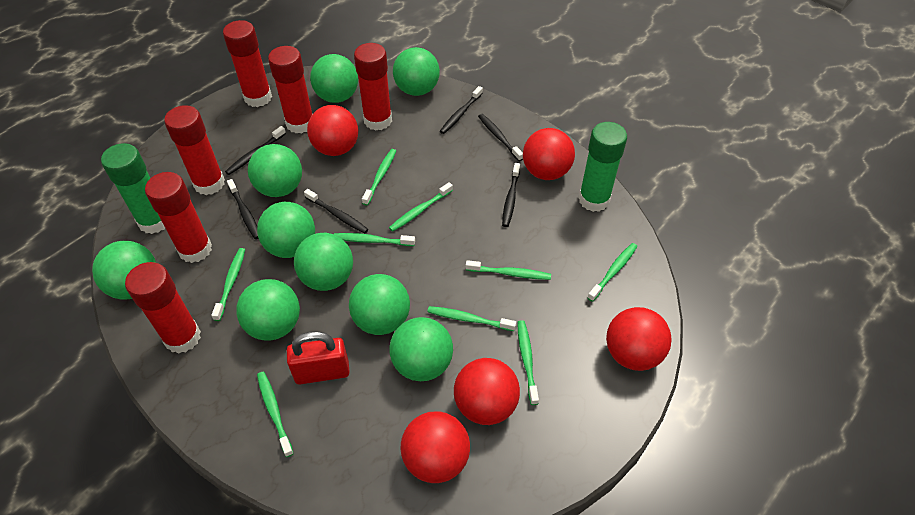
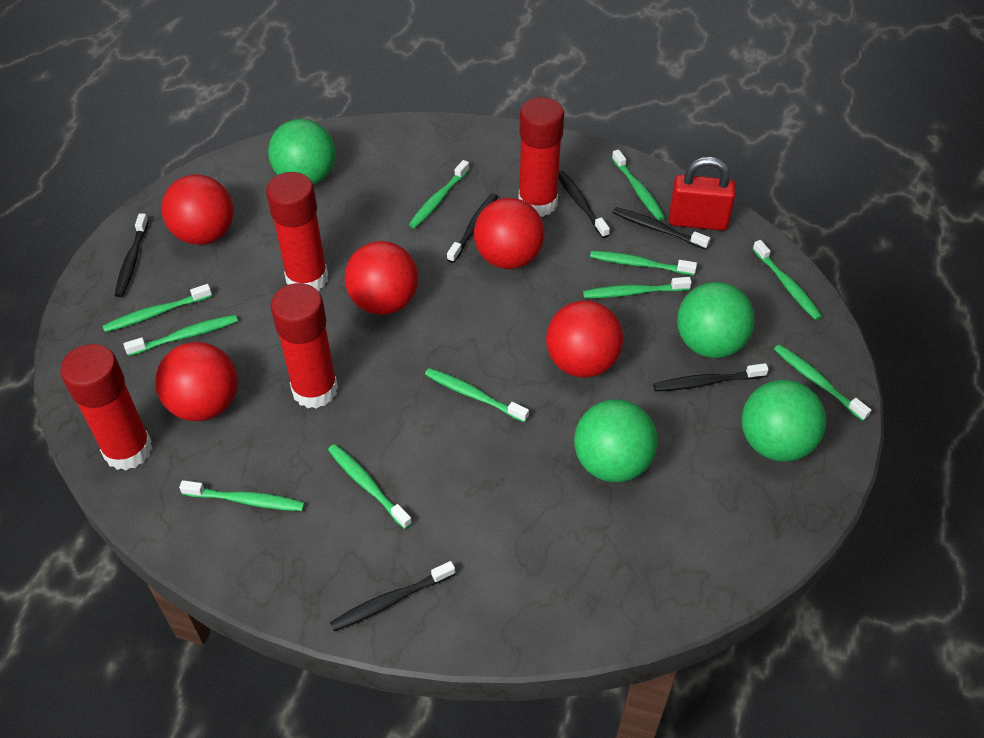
green ball: [92,241,156,300] [236,279,300,341] [248,144,302,197] [257,202,315,258] [294,233,353,291] [310,54,358,103] [349,274,410,335] [389,317,453,381] [393,47,440,96] = 9 -> [268,119,335,185] [574,399,658,482] [677,282,755,358] [742,380,826,462] = 4
green glue stick: [101,143,165,234] [579,122,627,212] = 2 -> none = 0
green toothbrush: [211,248,245,321] [257,372,294,457] [334,233,415,246] [362,149,396,205] [389,182,453,232] [427,306,516,331] [466,260,551,280] [517,320,539,405] [587,243,637,302] = 9 -> [102,284,212,332] [124,314,238,356] [179,480,305,511] [328,444,412,529] [409,160,469,228] [425,368,529,422] [583,277,692,298] [590,251,697,275] [612,149,665,221] [753,240,822,320] [774,344,871,421] = 11
red glue stick: [125,262,201,354] [145,172,212,263] [164,105,225,195] [223,20,272,107] [268,46,313,133] [354,43,392,130] = 6 -> [60,344,153,470] [266,172,328,291] [270,283,338,409] [518,97,564,217] = 4

